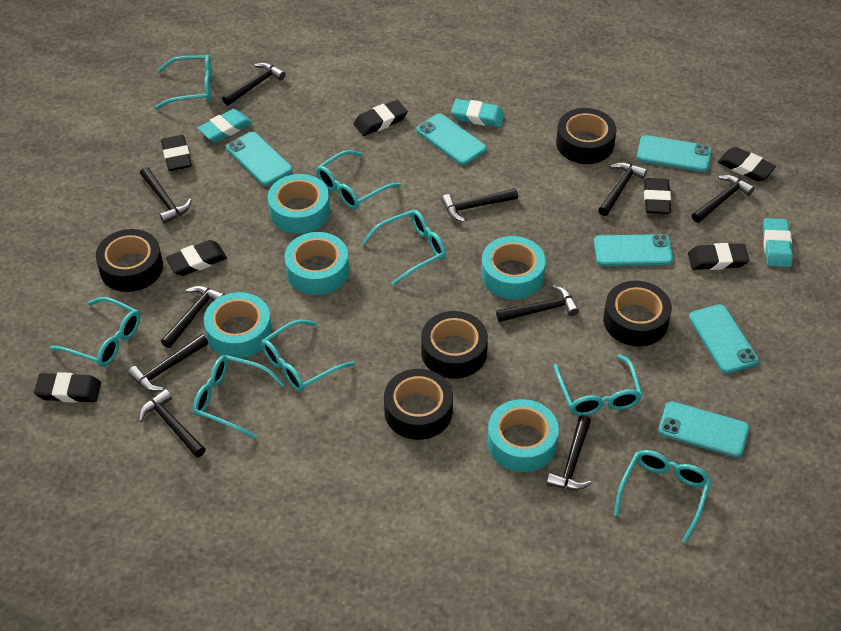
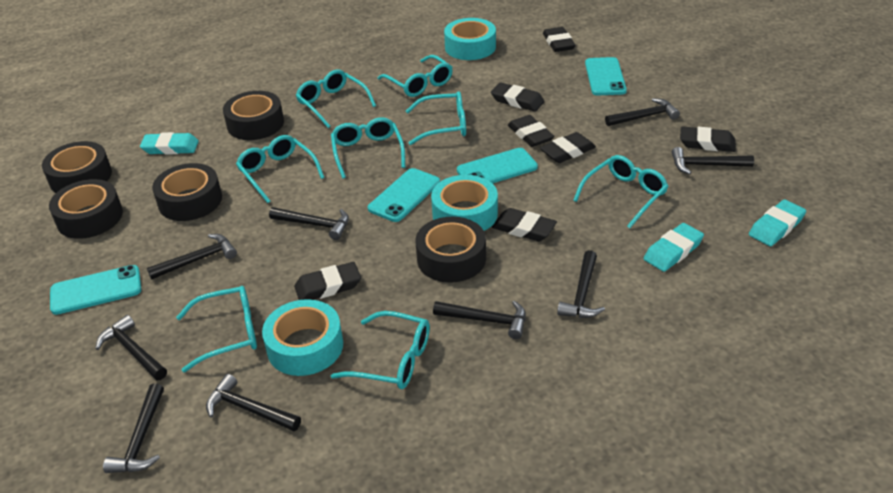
black hammer: [128,334,208,392] [139,389,206,458] [140,167,192,224] [161,286,225,348] [222,62,286,106] [441,188,518,222] [496,285,579,322] [546,415,592,490] [598,162,647,216] [692,175,755,223] = 10 -> [95,315,167,380] [103,383,164,473] [147,234,237,279] [206,374,301,431] [269,207,349,240] [433,301,526,339] [557,250,605,318] [605,98,680,126] [672,147,754,175] = 9
turquoise phone: [226,132,292,186] [416,114,487,165] [594,234,674,266] [637,135,712,172] [658,401,749,458] [689,304,759,374] = 6 -> [50,265,141,315] [368,168,440,222] [457,148,538,183] [585,57,627,95] = 4
turquoise tape: [204,292,272,359] [268,174,330,234] [284,232,349,295] [481,236,546,299] [487,399,559,472] = 5 -> [262,299,343,376] [431,175,498,231] [444,18,496,60] = 3

